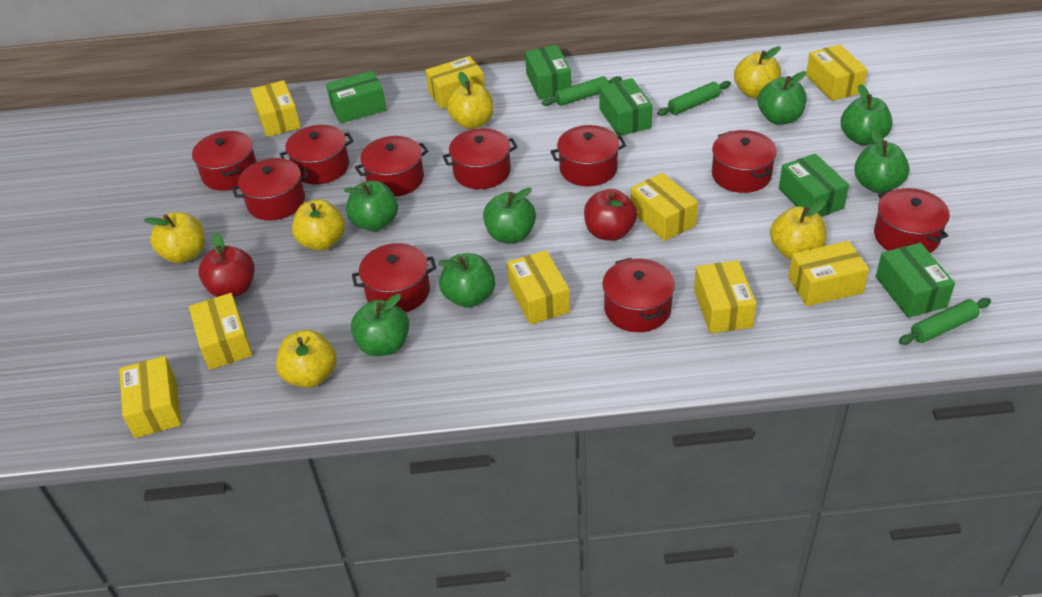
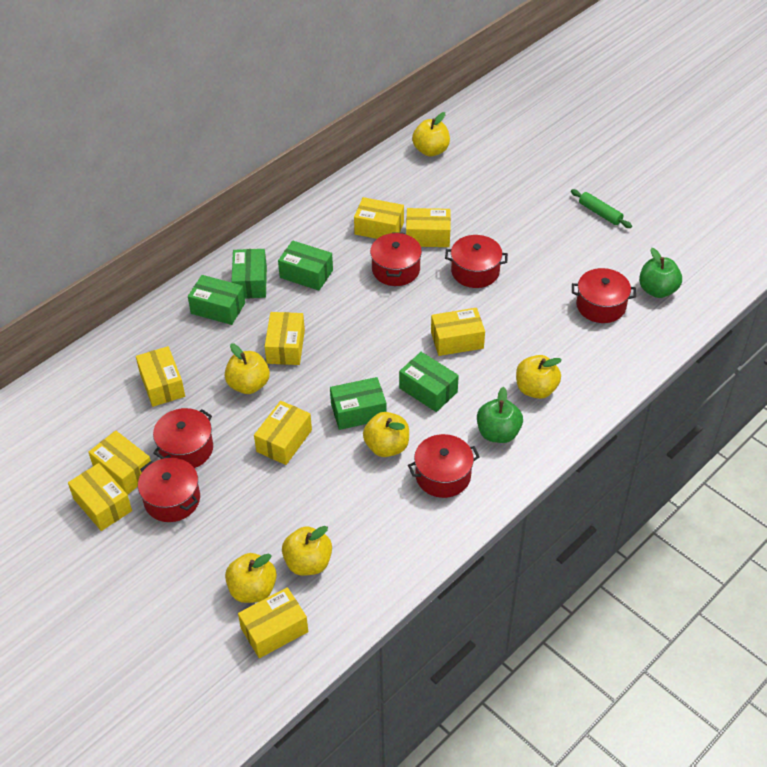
green apple: [344,181,398,231] [351,294,409,356] [438,253,495,308] [483,187,536,243] [758,71,807,125] [841,84,893,145] [854,129,909,193] = 7 -> [477,387,523,443] [639,248,682,298] = 2
green rolling pin: [542,76,622,106] [657,81,731,116] [899,298,991,345] = 3 -> [571,189,632,228] = 1
red apple: [198,232,255,297] [584,189,637,241] = 2 -> none = 0
red pot: [192,131,257,191] [232,158,309,221] [280,125,353,184] [352,243,436,313] [355,136,429,197] [443,128,517,189] [550,125,626,186] [602,258,675,332] [712,130,777,193] [874,188,950,253] = 10 -> [138,458,200,522] [153,408,213,468] [370,232,422,286] [408,434,480,498] [445,235,508,288] [572,268,636,323] = 6

